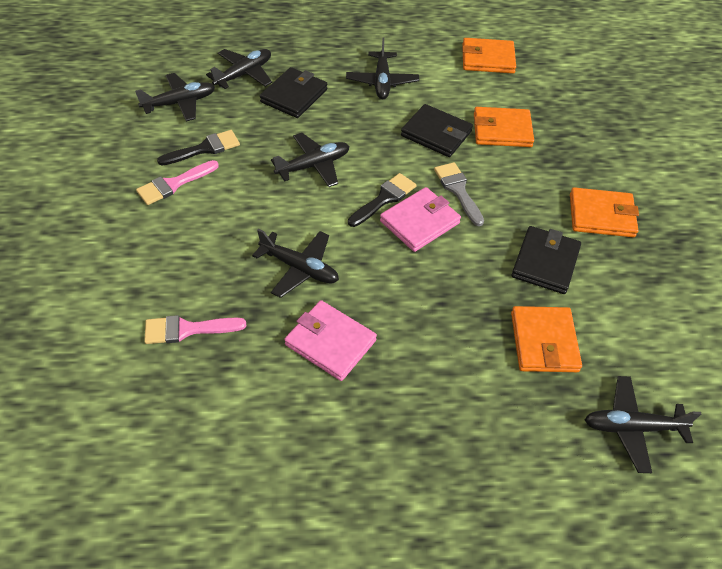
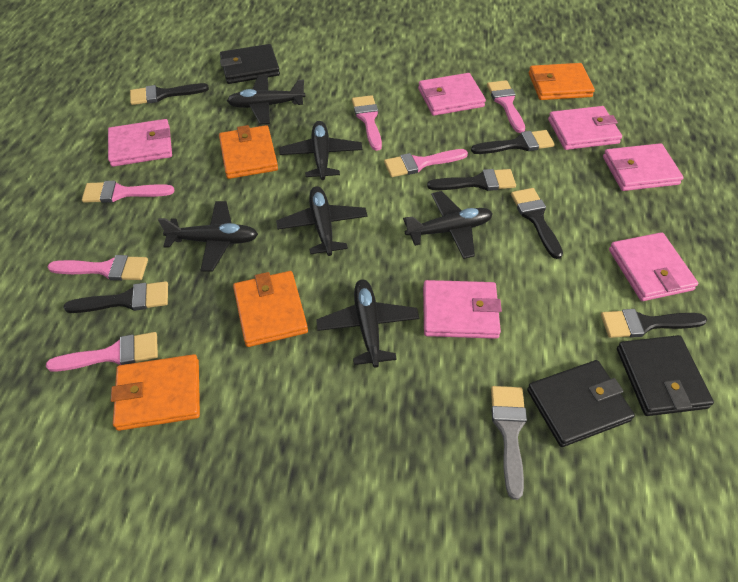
black brush: [157,130,240,166] [348,173,416,227] = 2 -> [63,281,168,313] [130,83,209,105] [427,169,516,191] [471,130,555,154] [511,188,563,259] [601,309,707,338] = 6
pink brush: [136,160,219,205] [144,315,246,344] = 2 -> [46,332,158,372] [48,255,148,281] [82,181,174,203] [352,95,382,151] [384,149,468,177] [487,80,525,133] = 6
pink wallet: [284,300,377,381] [380,187,461,252] = 2 -> [108,119,172,167] [418,73,486,116] [423,280,502,339] [548,106,622,150] [603,143,684,191] [609,232,698,301] = 6

